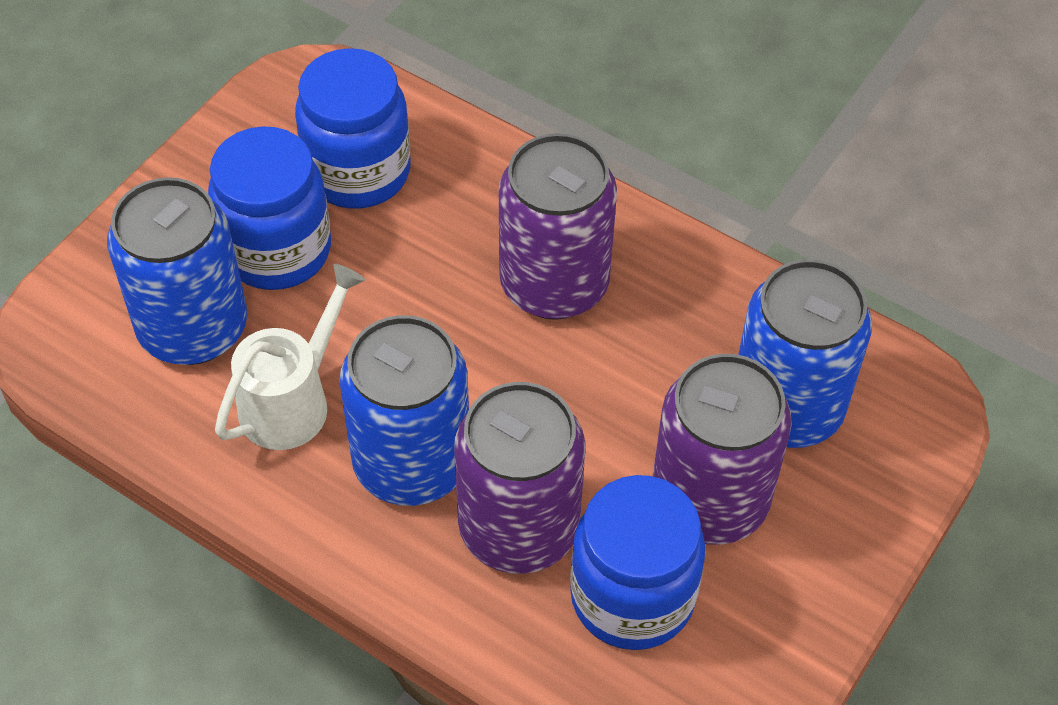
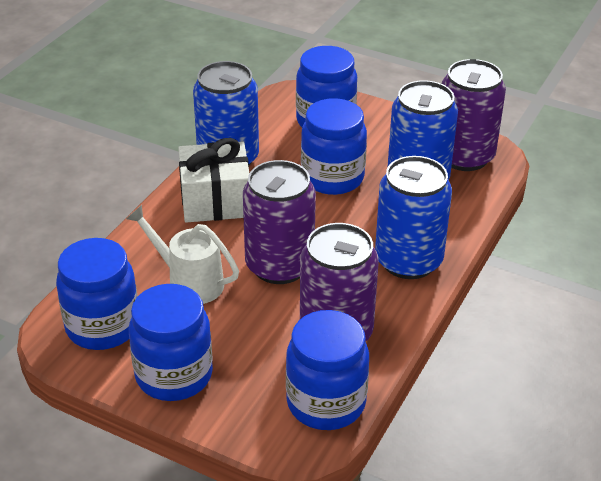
blue jar: [208,126,331,290] [295,48,410,209] [570,475,705,650] = 3 -> [56,238,138,350] [129,284,213,401] [286,310,369,430] [296,46,357,127] [301,98,367,195] = 5
white gift: none = 0 -> [178,138,249,223] = 1

